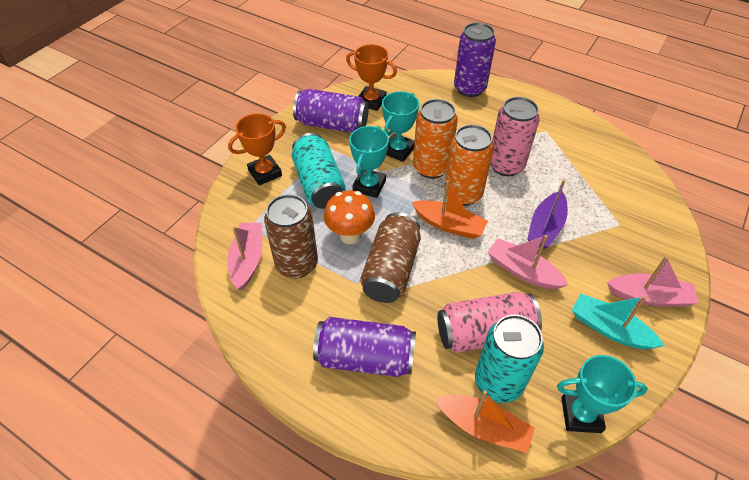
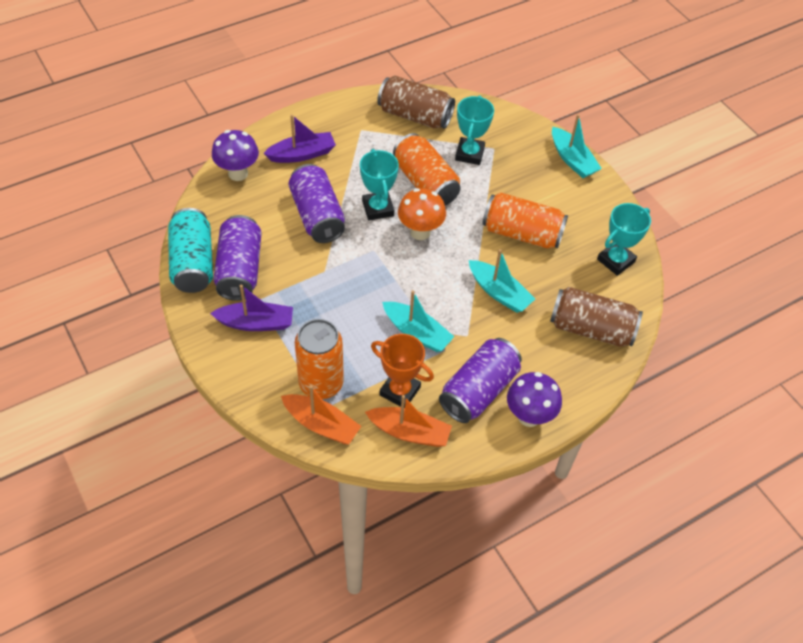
orange can: [413,99,458,179] [444,124,494,206] = 2 -> [295,319,344,399] [393,133,461,205] [482,192,568,248] = 3
orange trophy: [228,113,286,185] [346,44,397,111] = 2 -> [371,334,434,408] = 1
pink boat: [227,222,262,291] [487,235,569,289] [607,256,699,307] = 3 -> none = 0
pink can: [437,292,542,353] [490,97,540,176] = 2 -> none = 0
purple boat: [527,180,568,249] = 1 -> [210,284,293,331] [263,114,336,163] = 2
purple mushroom: none = 0 -> [212,130,259,181] [507,372,562,427] = 2
turquoise boat: [572,293,664,349] = 1 -> [382,290,454,352] [469,249,535,313] [552,114,602,178] = 3
turquoise can: [292,133,346,209] [475,314,544,403] = 2 -> [168,208,213,293] = 1

